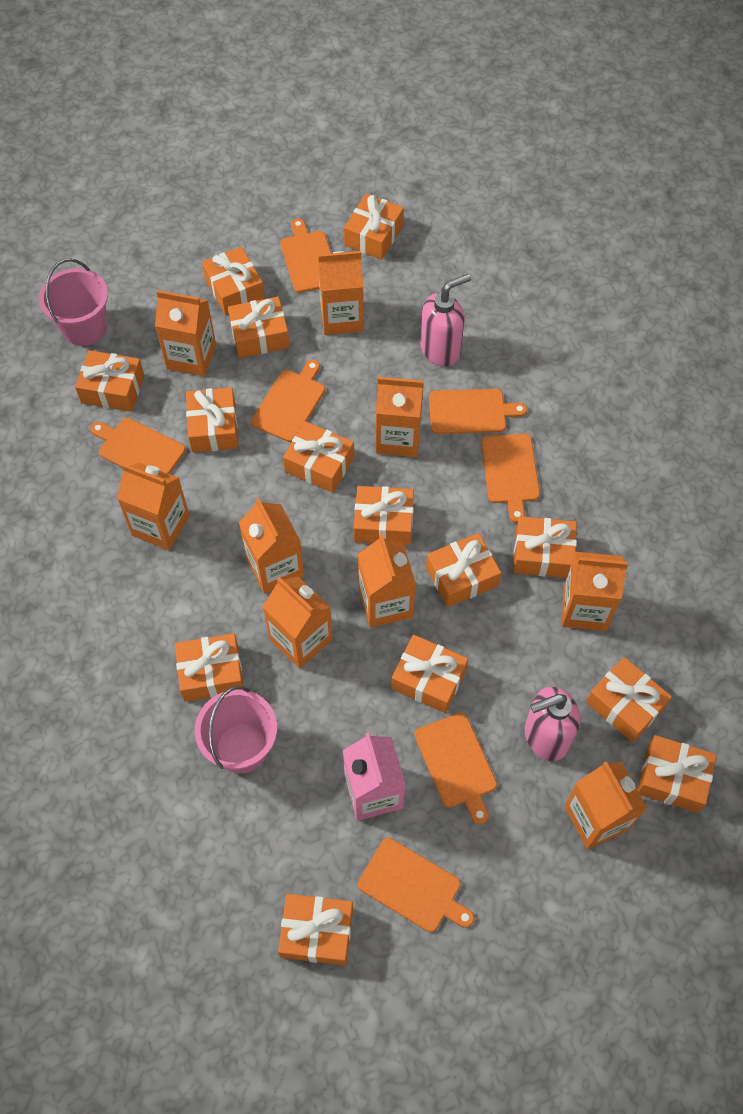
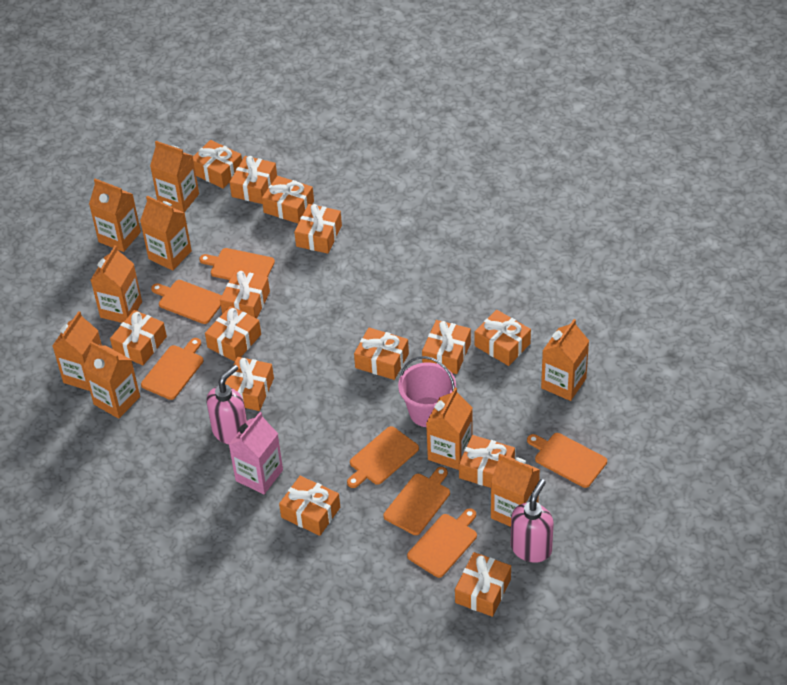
pink bucket: [39,258,108,346] [195,686,277,773] = 2 -> [398,356,456,427] = 1

